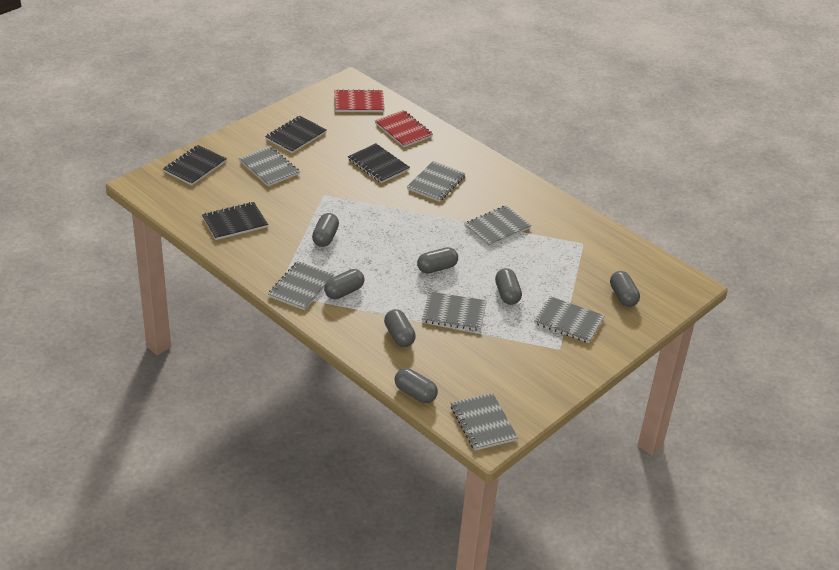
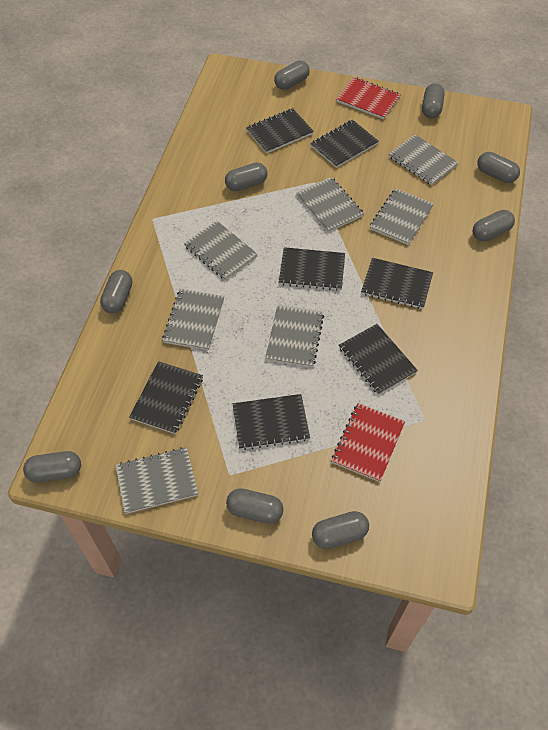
black notebook: [163,145,227,185] [202,202,268,240] [265,116,326,153] [348,143,410,183] = 4 -> [129,361,203,434] [233,394,310,450] [246,108,314,154] [279,247,345,291] [311,120,379,168] [339,324,418,395] [361,258,433,309] = 7
grey capsule: [312,213,339,247] [324,269,364,299] [384,309,416,347] [394,368,438,403] [417,247,458,274] [495,268,522,305] [610,271,640,307] = 7 -> [23,451,81,483] [100,270,132,314] [225,163,267,191] [226,488,283,524] [274,61,310,90] [312,511,369,549] [422,83,445,118] [473,210,515,242] [477,152,520,183] = 9

